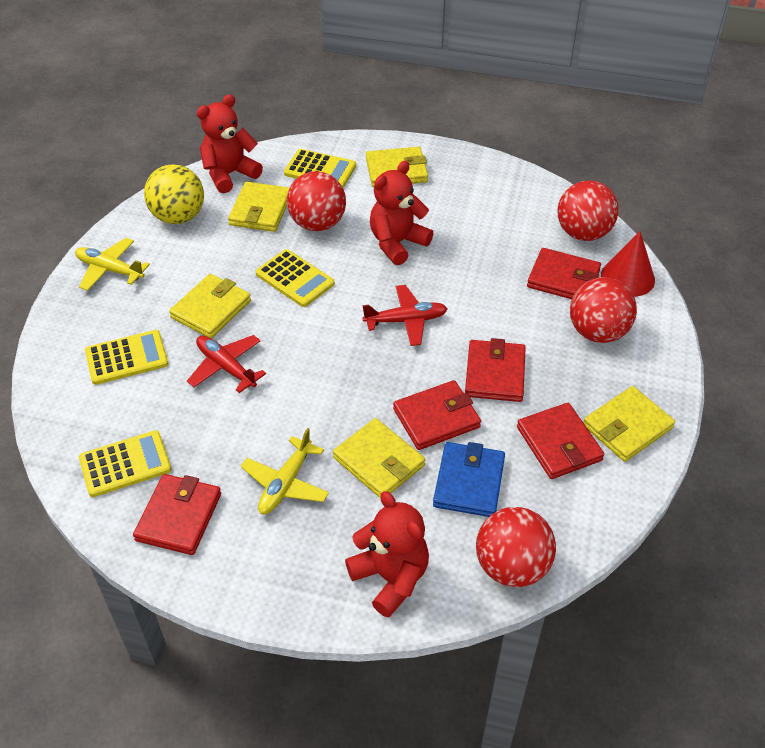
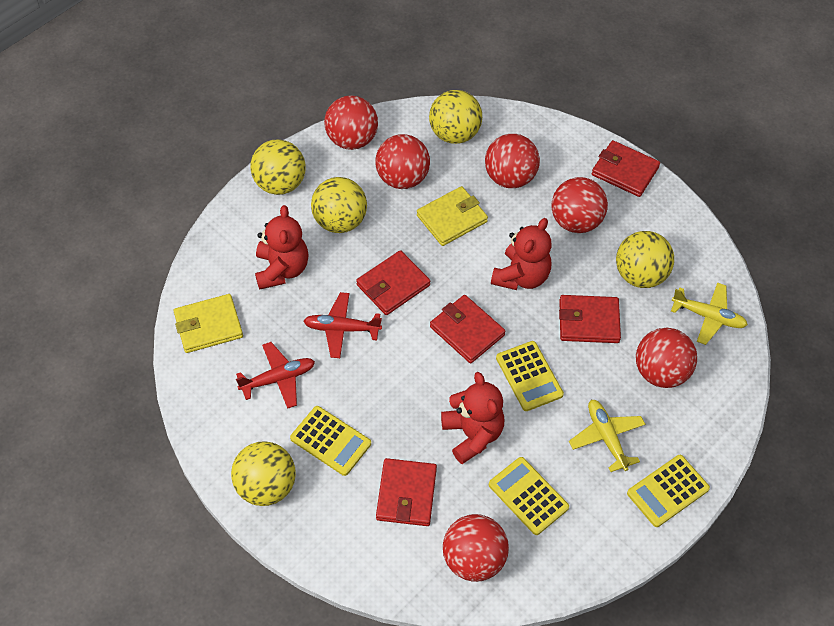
blue wallet: [433,442,505,517] = 1 -> none = 0
red ball: [287,171,346,231] [476,507,556,587] [557,180,619,241] [570,277,637,343] = 4 -> [324,95,378,150] [375,134,430,189] [443,514,509,582] [485,134,540,188] [551,177,608,233] [636,328,697,388] = 6
red cone: [601,231,655,297] = 1 -> none = 0
yellow ball: [144,164,204,224] = 1 -> [231,441,296,506] [250,139,306,195] [311,177,367,233] [429,90,482,144] [616,231,674,288] = 5
yellow wallet: [169,274,251,338] [228,182,289,232] [333,418,425,499] [366,147,428,187] [583,386,675,462] = 5 -> [174,294,243,353] [417,186,488,246] = 2

